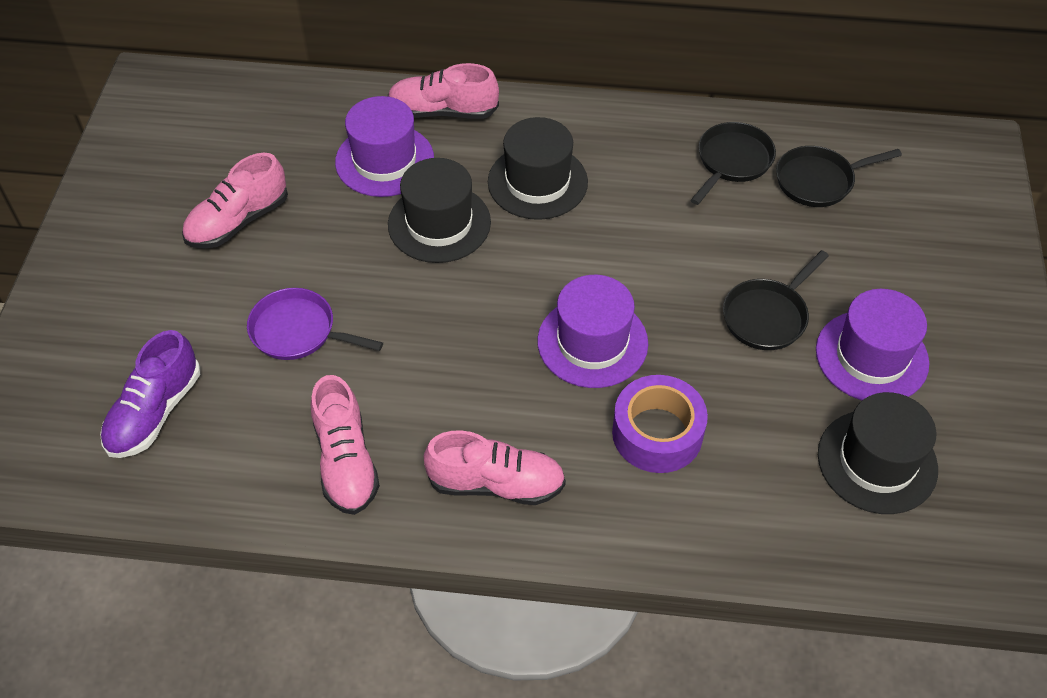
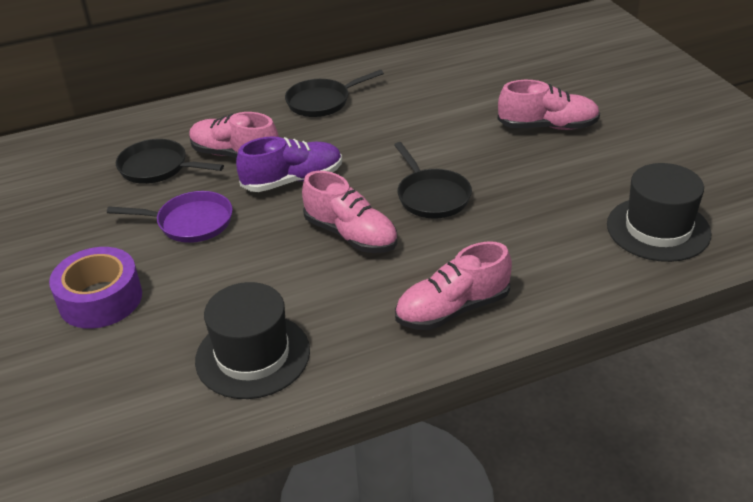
black hat: [388,158,491,263] [488,117,588,220] [818,392,938,514] = 3 -> [195,282,310,399] [607,163,711,262] = 2
purple hat: [335,96,434,197] [537,275,648,388] [816,289,929,400] = 3 -> none = 0

